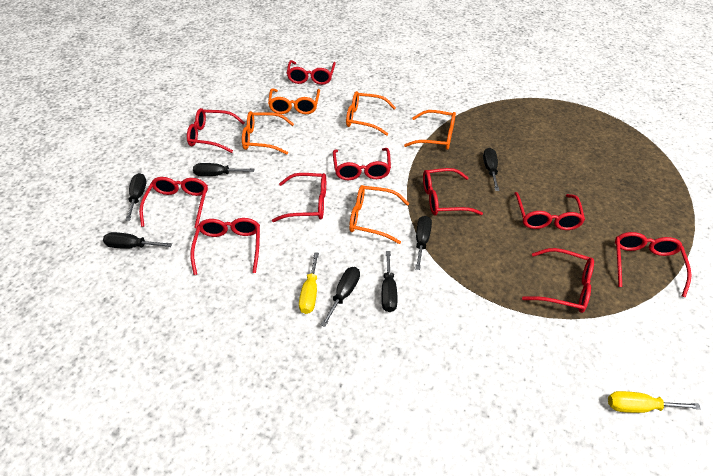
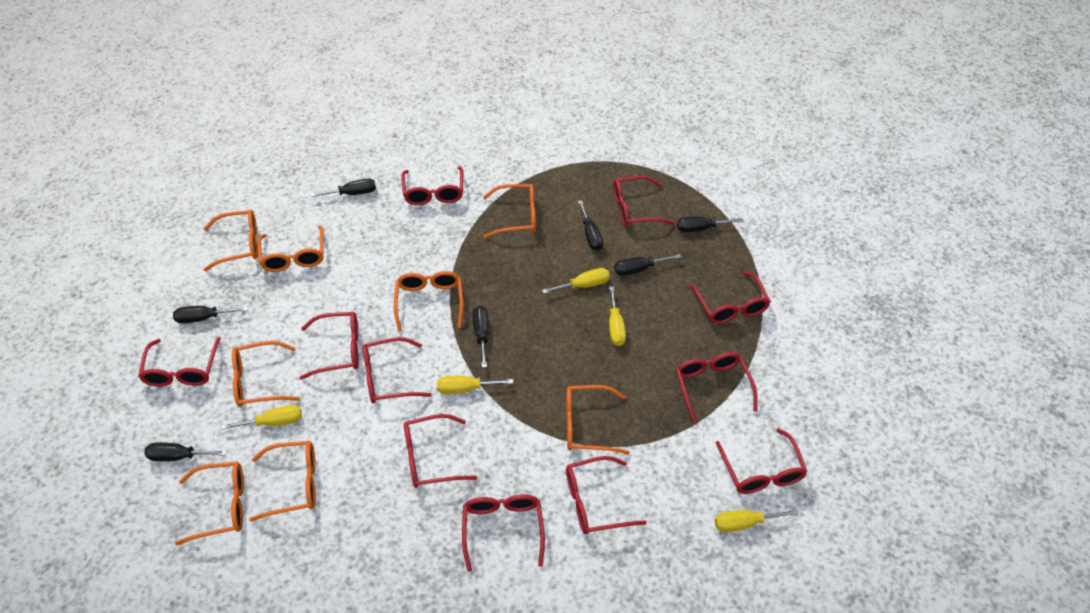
orange glasses: [242,111,294,155] [268,88,320,114] [346,91,396,136] [349,185,410,244] [404,110,456,150] = 5 -> [175,461,244,546] [204,210,258,271] [232,341,300,407] [249,441,315,522] [257,226,324,272] [394,271,463,332] [483,184,536,238] [566,385,630,454] = 8
red glasses: [139,177,208,228] [187,108,245,153] [190,218,260,275] [272,173,326,222] [287,60,336,85] [333,148,391,180] [423,168,483,216] [514,192,585,230] [522,248,594,313] [615,232,692,297] = 10 -> [138,337,221,387] [300,312,359,380] [363,337,431,403] [401,166,464,205] [404,414,477,488] [462,494,545,572] [566,456,647,535] [613,176,675,227] [676,352,758,425] [690,271,771,324] [716,428,808,494] = 11
yellow screwdriver: [299,252,319,314] [608,391,701,413] = 2 -> [221,405,302,430] [437,376,513,394] [542,268,610,294] [609,286,626,346] [715,509,798,532] = 5

